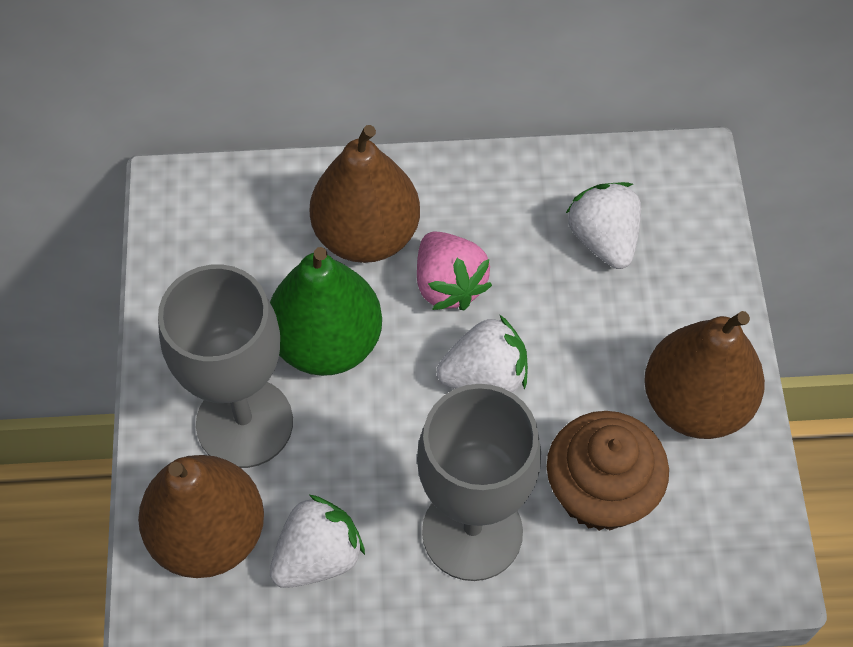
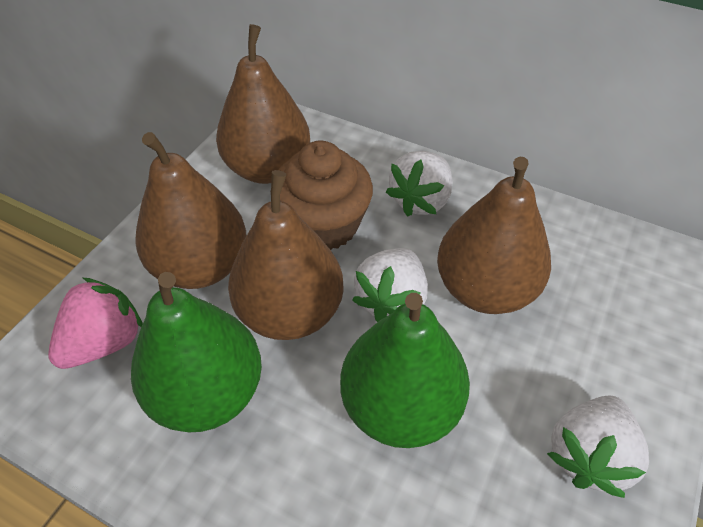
brown pear: [138,455,264,578] [310,125,420,263] [644,311,765,439] = 3 -> [136,132,246,289] [216,24,310,184] [228,170,344,340] [437,157,551,314] = 4
green pear: [270,247,382,376] = 1 -> [131,272,262,432] [340,293,470,448] = 2
grey goblet: [158,264,293,468] [417,384,541,581] = 2 -> none = 0

